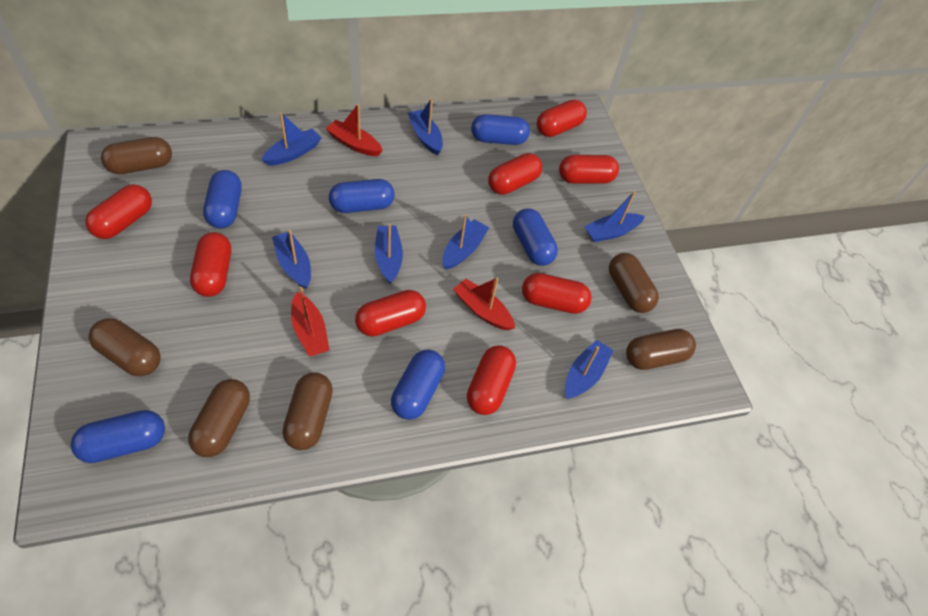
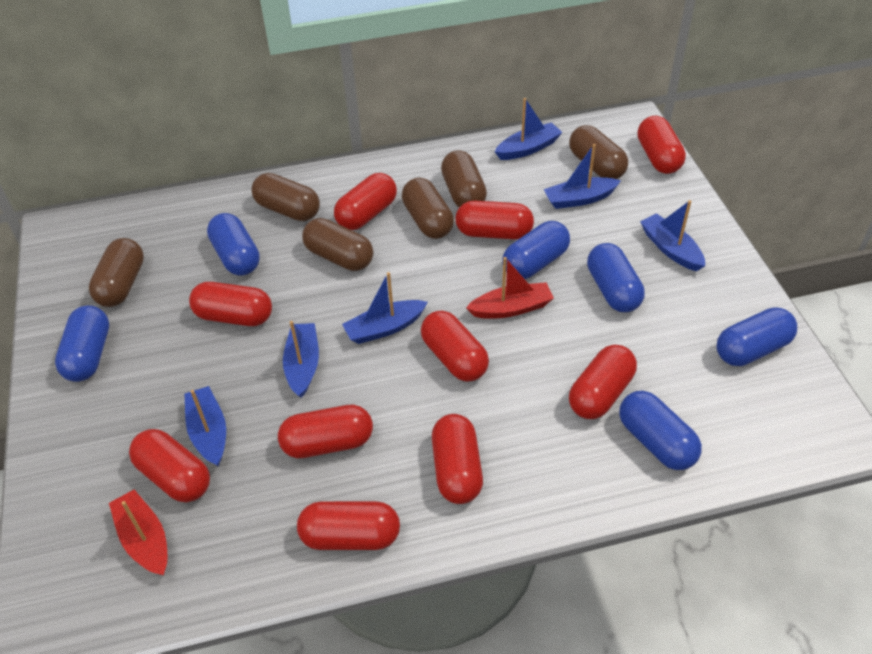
blue boat: [261,112,322,166] [272,230,311,289] [375,224,403,284] [408,99,443,155] [442,214,489,270] [565,340,614,399] [585,191,645,242] = 7 -> [184,386,226,466] [283,321,319,398] [342,272,428,344] [495,98,563,160] [544,144,621,209] [640,200,705,271] = 6
red boat: [291,287,329,357] [326,104,383,156] [453,277,515,330] = 3 -> [109,490,168,575] [466,257,554,319] = 2
red capsule: [85,184,152,239] [190,232,231,297] [355,290,426,337] [467,345,516,415] [488,153,542,195] [522,273,592,314] [537,99,587,137] [559,155,619,183] = 8 -> [129,429,210,502] [189,282,272,326] [278,405,373,458] [297,501,400,550] [334,173,397,230] [421,310,489,382] [432,414,483,504] [455,201,534,239] [569,344,637,419] [637,116,686,174] = 10

